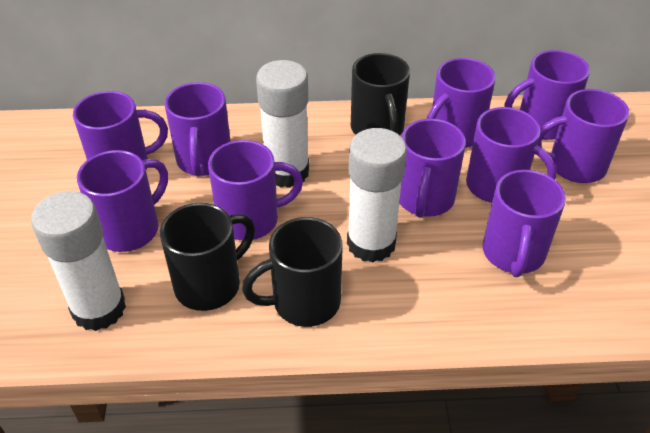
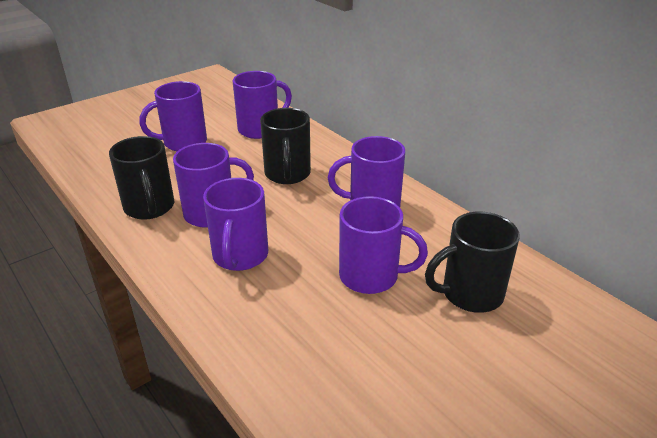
purple mug: [73,91,168,169] [77,150,168,252] [165,82,231,176] [208,140,303,240] [399,119,466,218] [427,58,496,148] [466,107,557,203] [483,170,566,278] [504,50,590,140] [537,89,629,183] = 10 -> [139,81,207,151] [173,143,254,228] [203,178,268,271] [233,71,292,139] [328,136,405,207] [339,196,428,294] = 6
white glue stick: [31,191,126,331] [256,60,309,188] [347,128,407,263] = 3 -> none = 0

